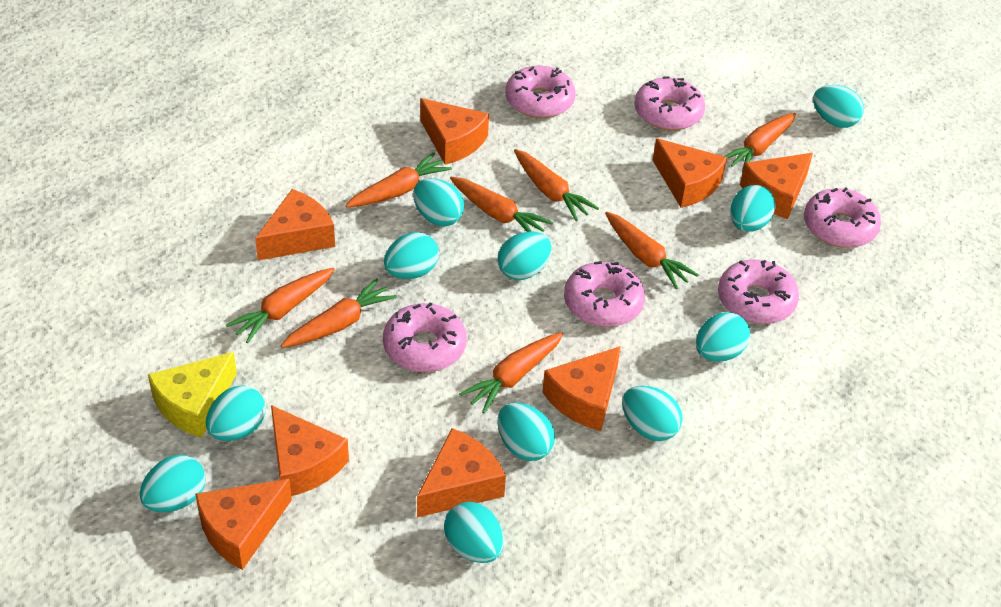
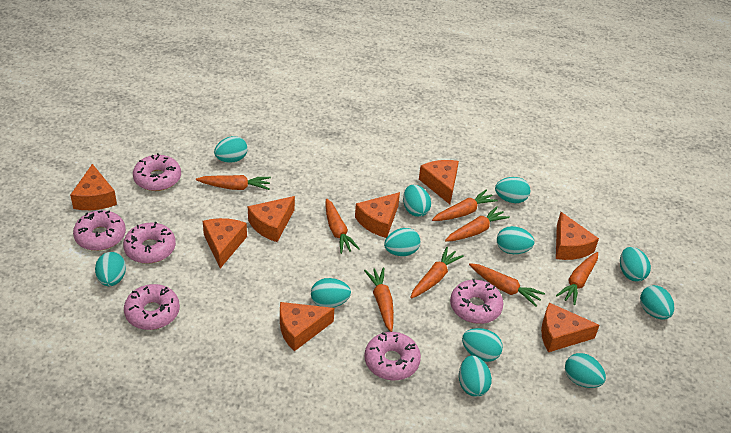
turquoise egg: [140,455,206,512] [206,386,266,441] [384,232,439,279] [413,178,464,226] [444,502,504,563] [497,232,551,280] [497,403,555,461] [622,386,683,441] [696,312,750,362] [730,185,776,232] [813,85,864,128] = 11 -> [95,252,126,286] [214,136,247,163] [311,278,351,308] [384,228,420,256] [403,185,431,217] [459,356,492,397] [462,328,503,362] [495,177,530,203] [497,226,535,254] [565,353,606,388] [620,247,651,282] [640,285,675,319] = 12
yellow cheese: [148,352,237,438] = 1 -> none = 0

